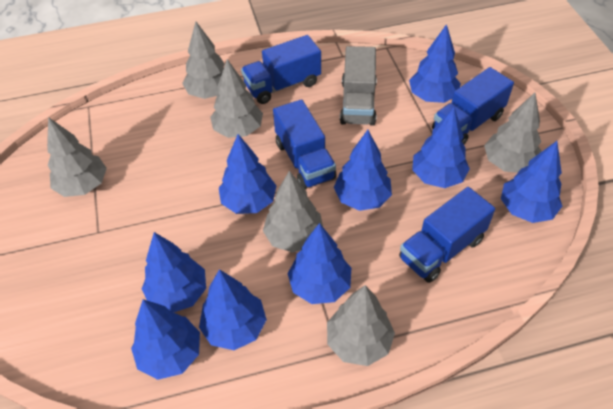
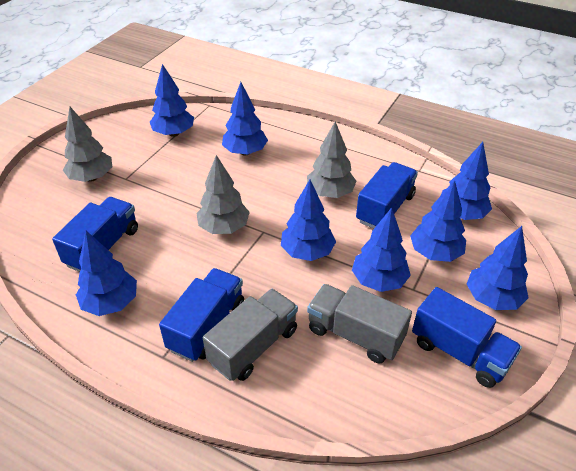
blue tree: [131,299,200,380] [142,232,206,312] [199,269,267,350] [219,134,276,214] [287,223,351,304] [334,130,392,211] [409,24,461,103] [412,107,470,188] [501,141,562,223] = 9 -> [76,231,137,316] [150,64,194,137] [222,82,268,156] [281,180,336,261] [352,208,411,292] [410,180,466,262] [441,142,492,220] [467,226,529,310] = 8
grey tree: [47,117,107,197] [182,22,225,99] [210,59,263,138] [263,171,323,253] [327,285,395,366] [484,93,541,173] = 6 -> [63,107,112,182] [197,155,250,234] [307,121,356,198] = 3
grey truck: [340,46,377,126] = 1 -> [203,289,298,381] [307,284,412,363] = 2

